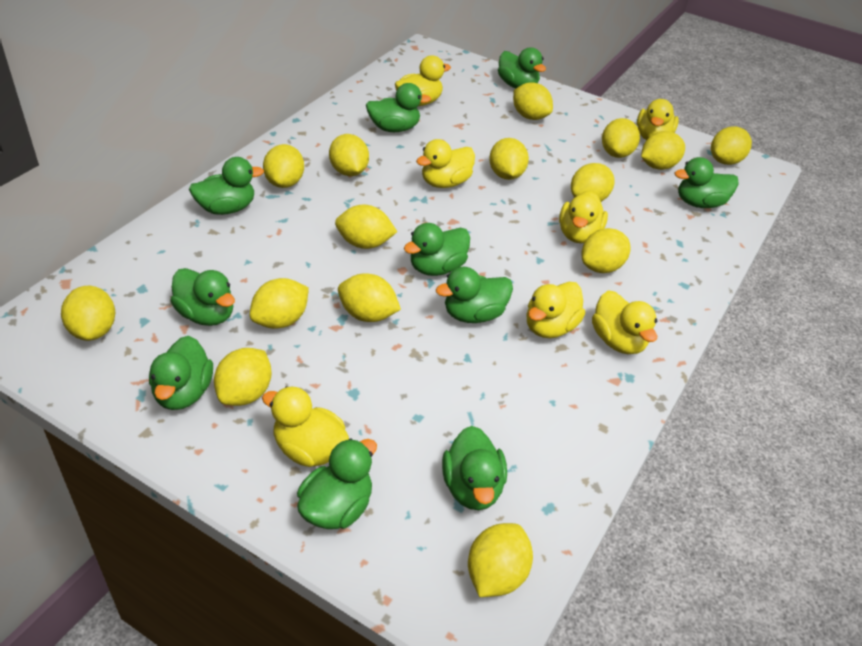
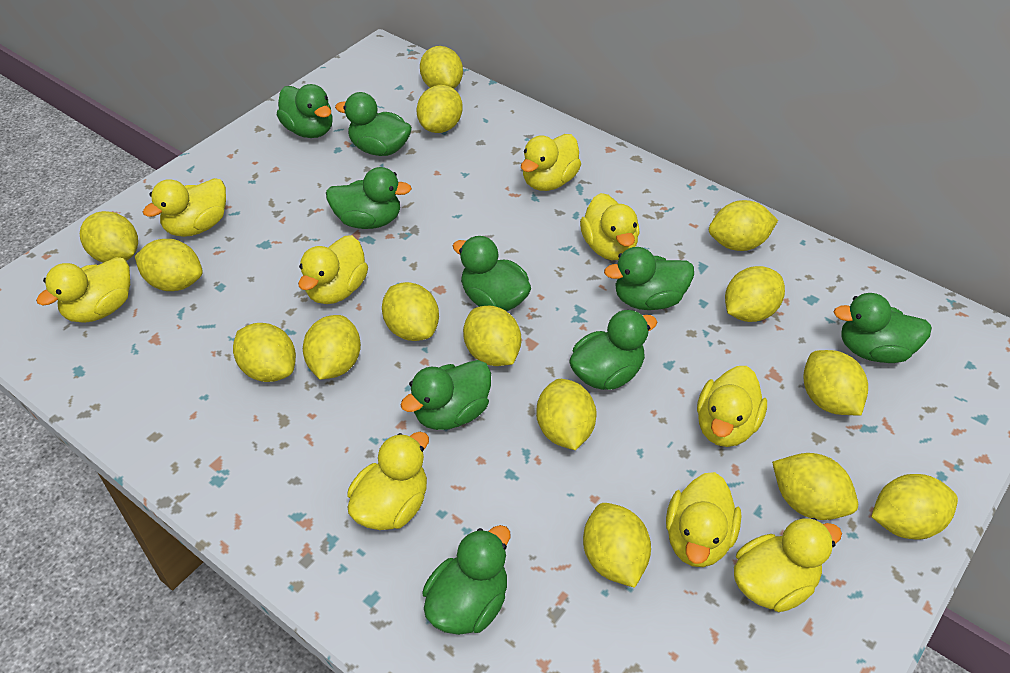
green duck: [149,336,213,410] [170,268,235,326] [189,157,264,215] [297,438,377,529] [366,83,431,132] [404,223,470,276] [436,267,513,323] [442,426,507,510] [498,47,546,88] [675,157,739,208] = 10 -> [277,84,332,138] [326,167,412,229] [335,92,412,156] [400,360,491,430] [422,525,510,635] [453,236,531,311] [569,310,657,390] [604,247,694,310] [834,293,932,363] = 9
yellow duck: [262,386,349,467] [395,55,451,106] [416,139,475,188] [527,282,585,338] [559,191,608,243] [592,290,658,354] [637,99,679,140] = 7 -> [36,257,130,323] [143,178,226,237] [298,235,368,304] [347,432,429,530] [521,134,581,191] [580,193,640,260] [666,472,741,567] [697,366,767,447] [734,518,842,612] = 9

